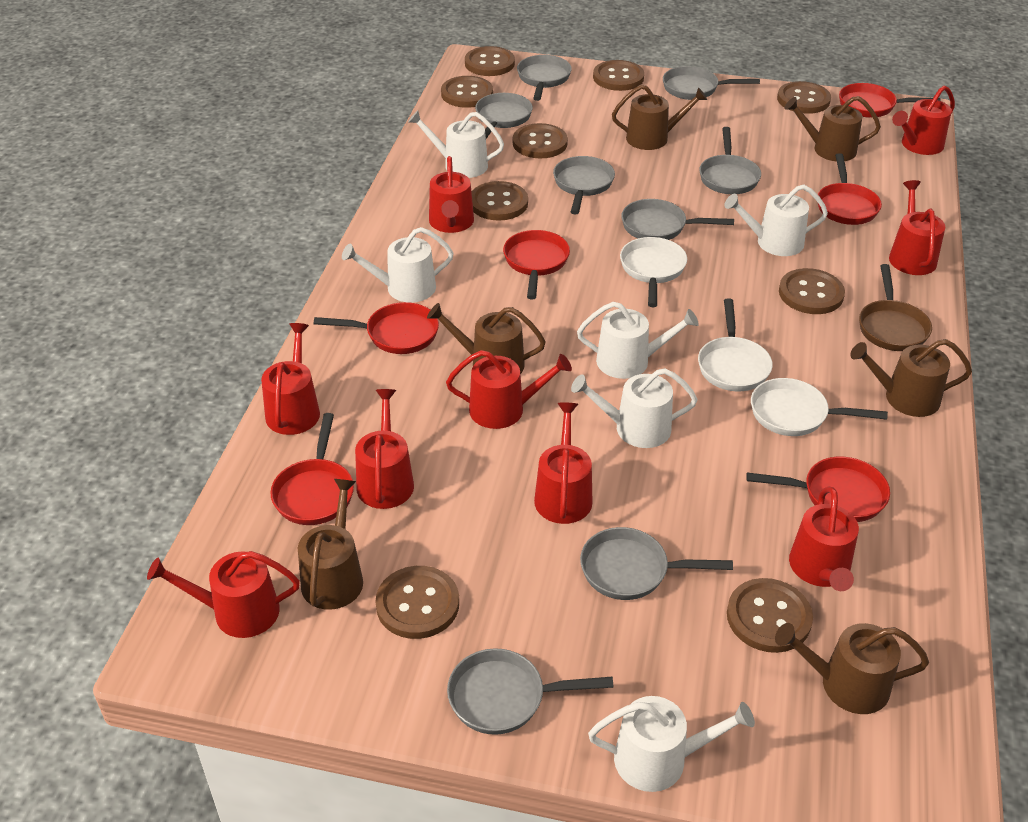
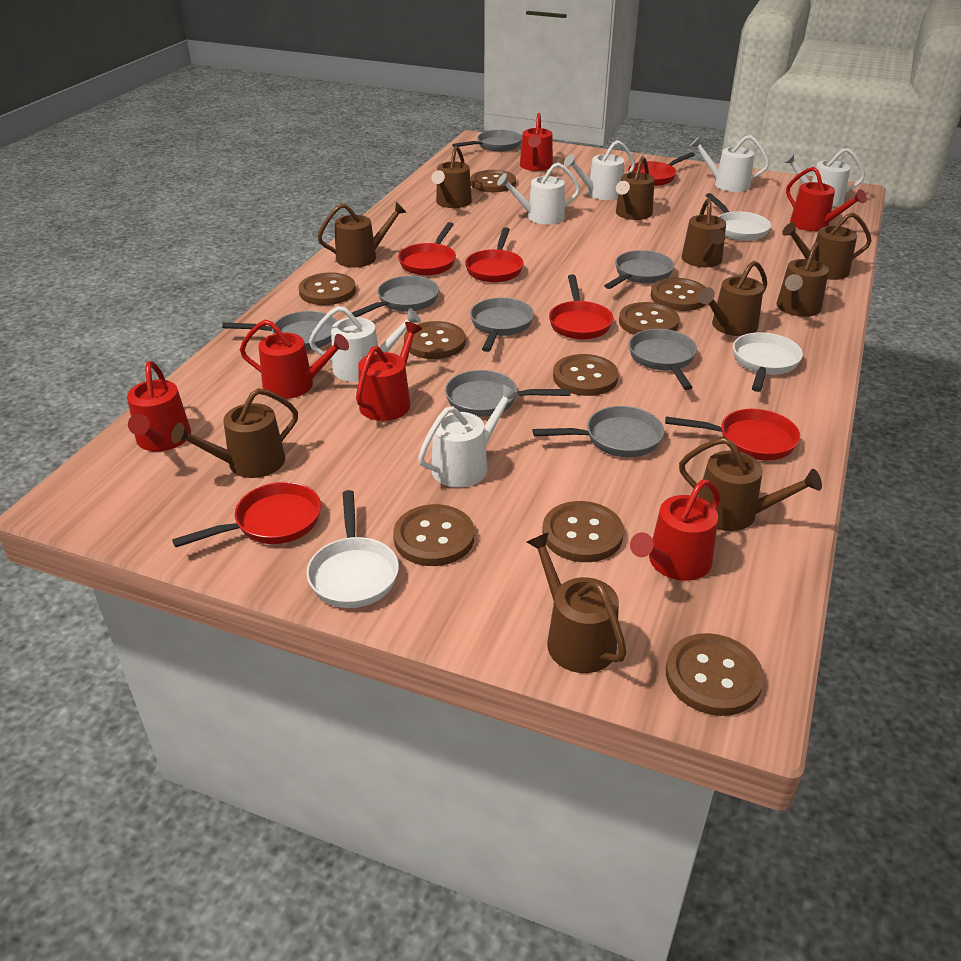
brown pan: [859,264,932,351] = 1 -> none = 0
brown watering can: [298,479,363,610] [427,303,546,374] [612,85,707,150] [775,623,929,714] [785,96,881,162] [850,339,972,417] = 6 -> [171,388,298,478] [317,202,407,268] [431,146,472,208] [527,532,627,673] [616,156,654,220] [679,437,822,531] [682,198,726,267] [698,261,767,336] [777,242,829,317] [782,212,872,280] = 10
red watering can: [147,551,300,638] [261,323,320,435] [355,389,414,509] [429,156,474,233] [446,350,572,429] [534,402,593,524] [789,487,859,591] [889,180,945,275] [892,86,955,155] = 9 -> [127,361,191,451] [240,319,349,399] [356,322,422,421] [520,113,553,171] [630,480,720,581] [786,167,867,231] = 6

